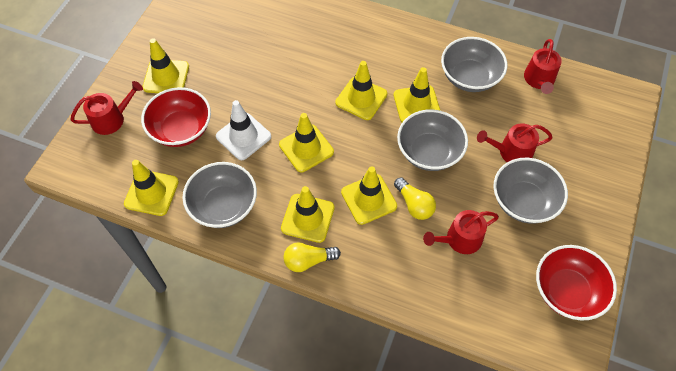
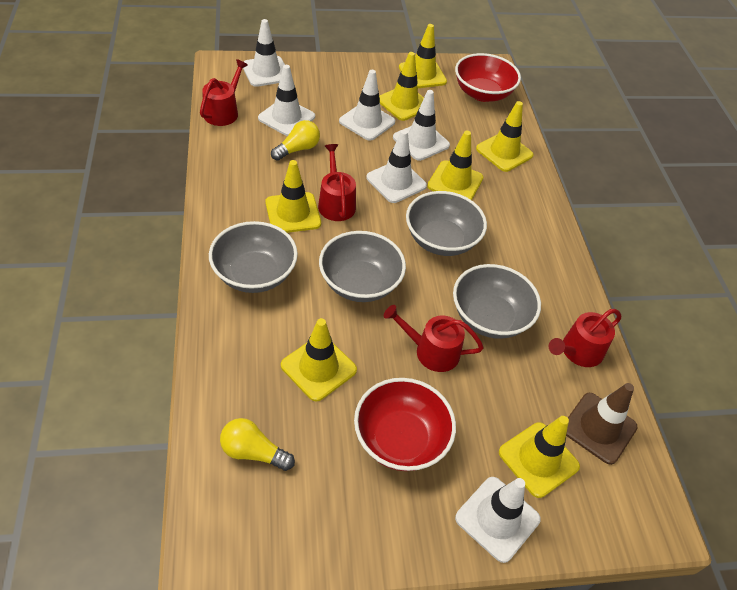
brown traffic cone: none = 0 -> [566,383,638,465] = 1
white traffic cone: [216,100,271,160] = 1 -> [243,19,285,87] [258,65,315,136] [339,70,395,141] [366,130,427,203] [393,90,450,161] [455,477,541,563] = 6

